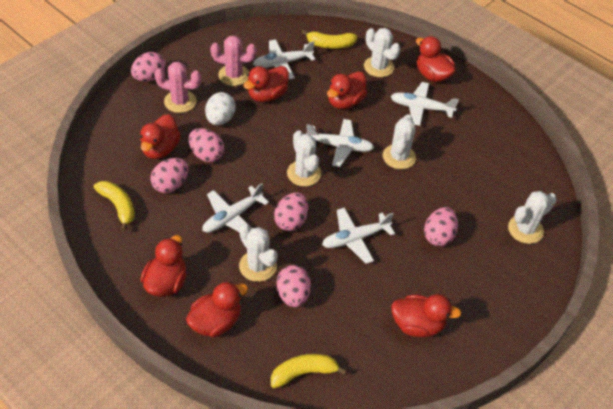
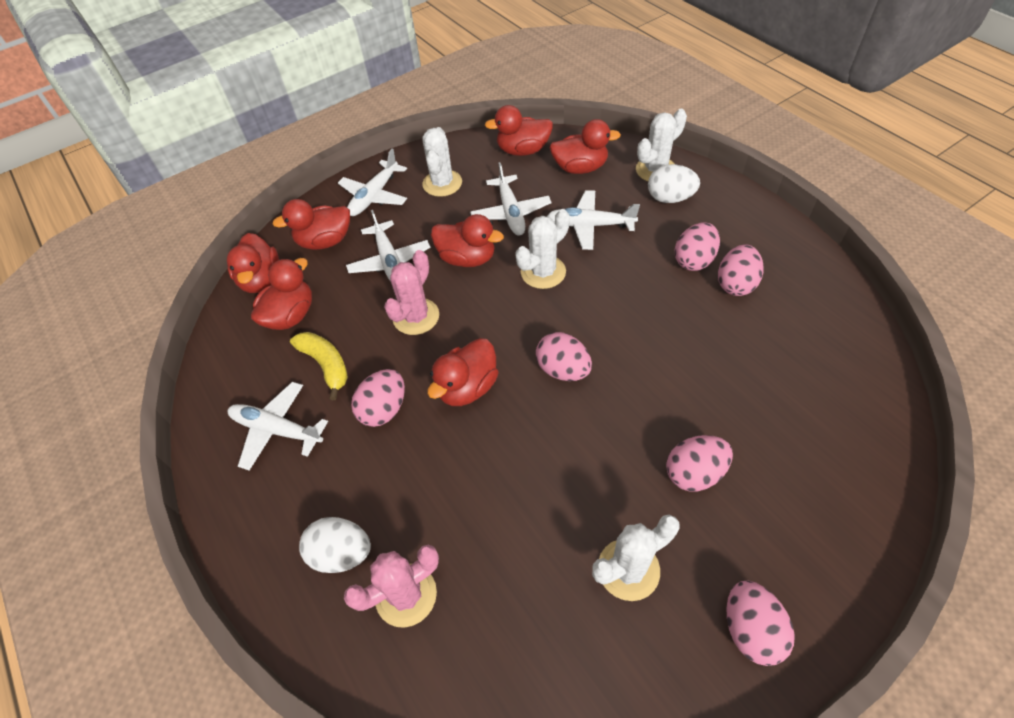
white cactus: [239,223,277,282] [287,130,321,187] [364,28,400,77] [383,114,416,169] [508,191,557,244] = 5 -> [422,127,462,197] [515,209,570,289] [592,515,680,601] [636,109,687,181] = 4
white egg: [205,92,236,125] = 1 -> [299,517,371,573] [648,164,700,203] = 2
yellow banana: [94,181,135,232] [271,354,347,388] [302,30,358,49] = 3 -> [290,332,348,400] = 1

